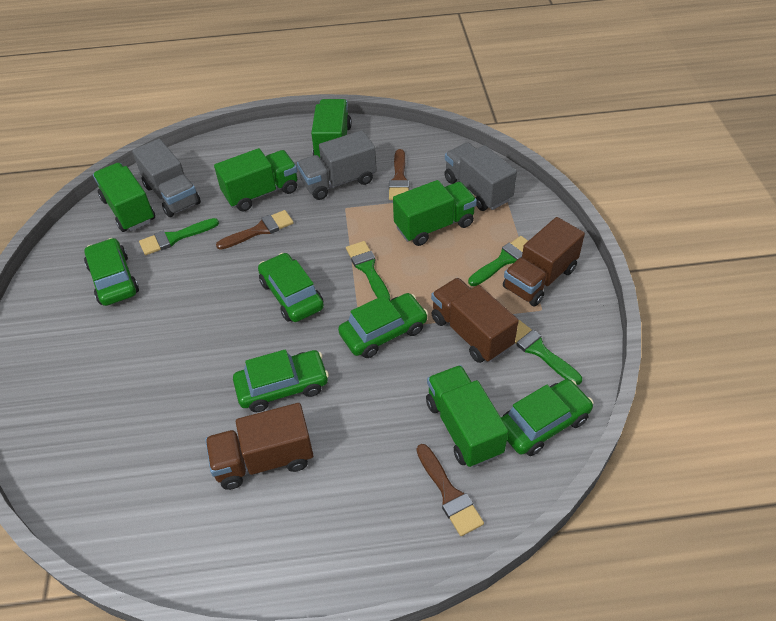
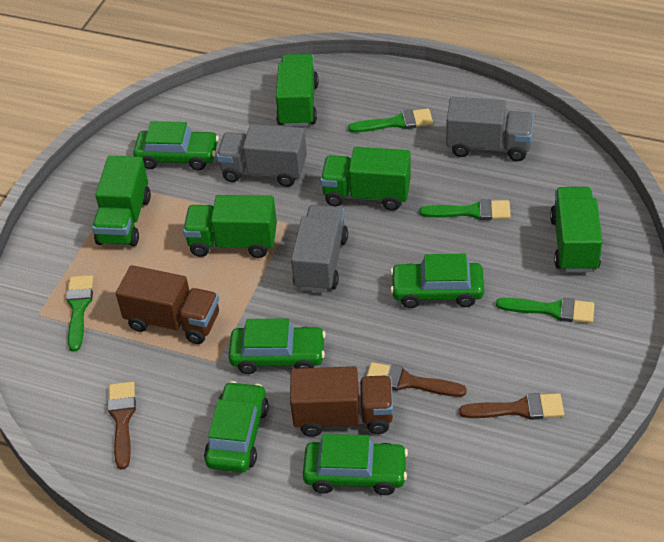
brown truck: [205,403,313,490] [431,278,519,363] [503,217,585,307] = 3 -> [116,265,219,344] [290,366,393,437] = 2

